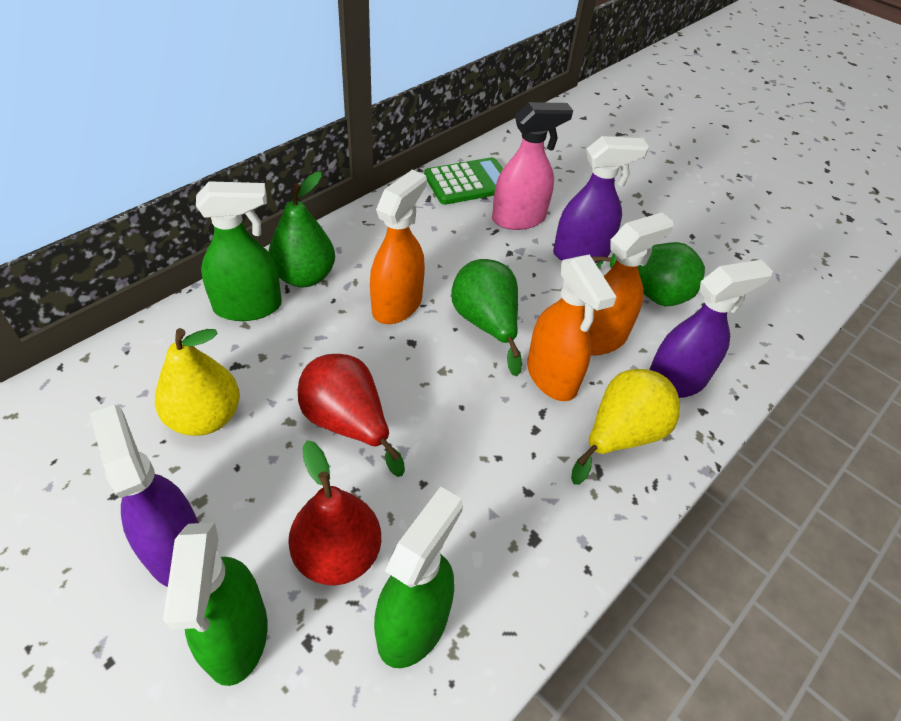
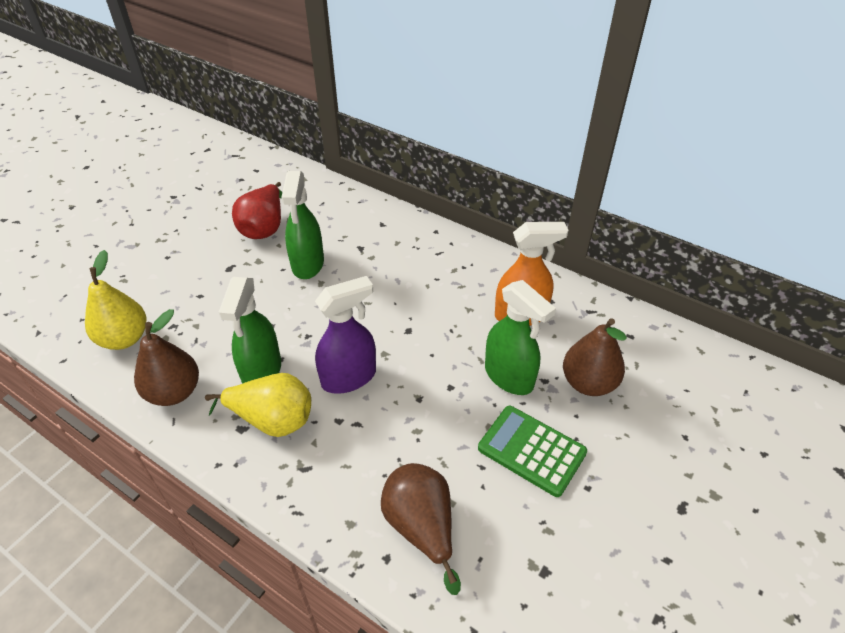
brown pear: none = 0 -> [134,309,199,406] [381,463,461,595] [563,318,627,396] = 3
green pear: [268,172,335,287] [451,259,522,376] [592,242,705,306] = 3 -> none = 0
orange spray bottle: [370,170,427,324] [527,254,616,401] [589,213,674,355] = 3 -> [495,222,568,326] = 1
pink spray bottle: [492,102,573,230] = 1 -> none = 0
purple spray bottle: [90,405,199,587] [553,136,649,263] [649,260,773,398] = 3 -> [315,276,376,394] = 1
red pear: [288,440,381,585] [298,354,405,477] = 2 -> [232,182,282,239] = 1

